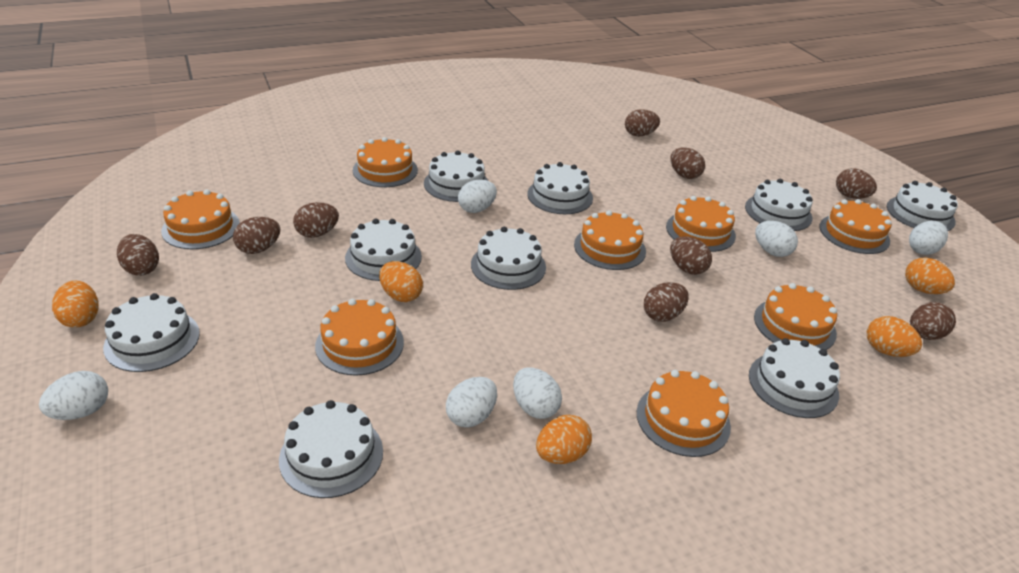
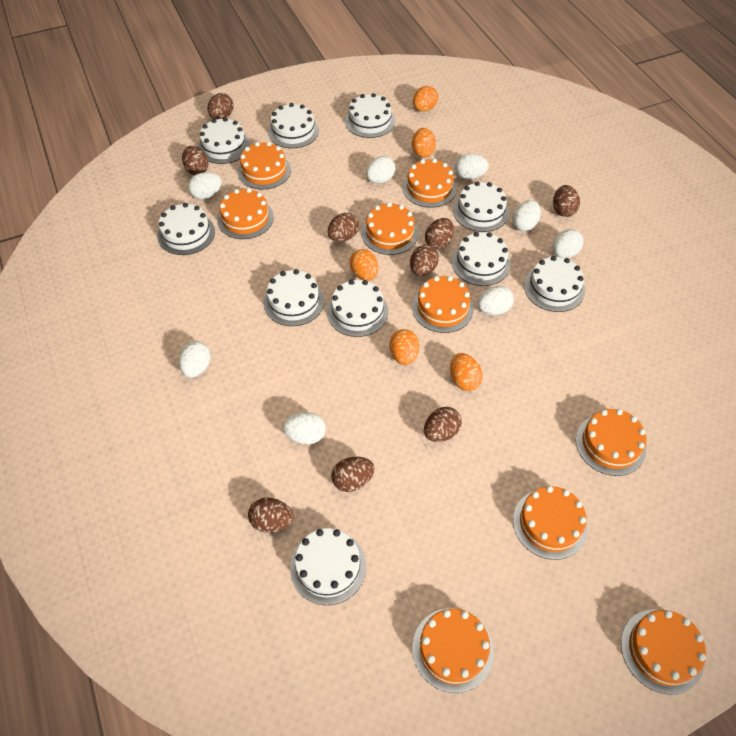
orange cake: [161,190,240,249] [315,299,404,375] [353,137,418,187] [574,210,646,270] [637,370,731,457] [666,196,736,252] [754,283,837,350] [820,199,892,254] = 8 -> [217,188,274,239] [238,142,291,190] [361,202,418,255] [402,159,457,208] [412,276,474,333] [412,608,494,693] [513,486,588,560] [576,409,647,476] [621,609,706,695] = 9
white cake: [103,293,200,372] [279,400,383,498] [345,219,422,281] [424,150,488,202] [471,227,546,290] [527,162,593,214] [745,179,813,231] [749,338,840,418] [887,181,958,231] = 9 -> [157,203,215,255] [198,117,250,164] [263,269,324,326] [268,103,319,148] [290,528,366,605] [327,280,388,337] [345,93,395,138] [452,232,511,286] [453,181,509,232] [524,256,585,312] = 10
white egg: [39,371,108,420] [446,377,497,428] [458,180,497,213] [513,367,562,419] [755,221,798,257] [909,221,948,255] = 6 -> [179,341,211,378] [188,172,222,199] [283,412,326,444] [366,156,395,183] [455,154,489,179] [478,286,514,315] [512,200,541,231] [553,229,584,258] = 8

